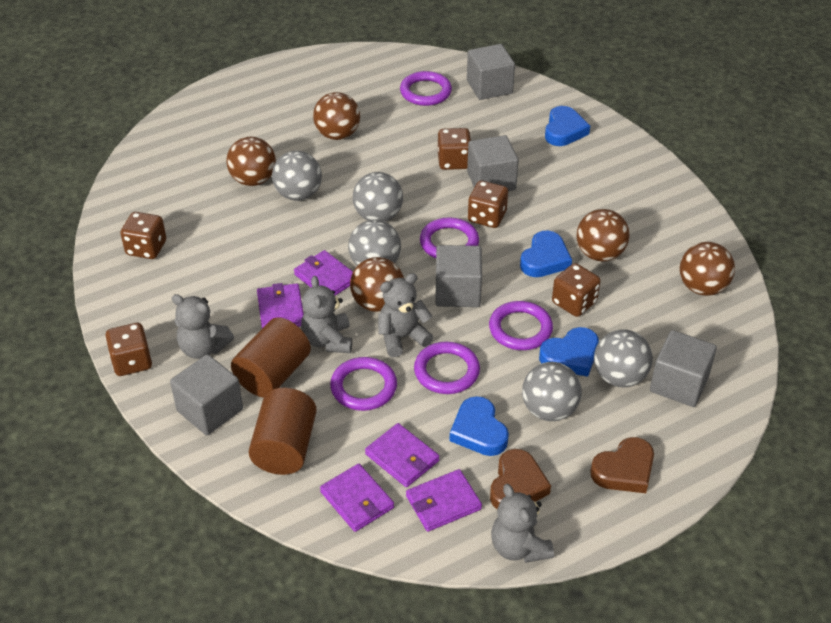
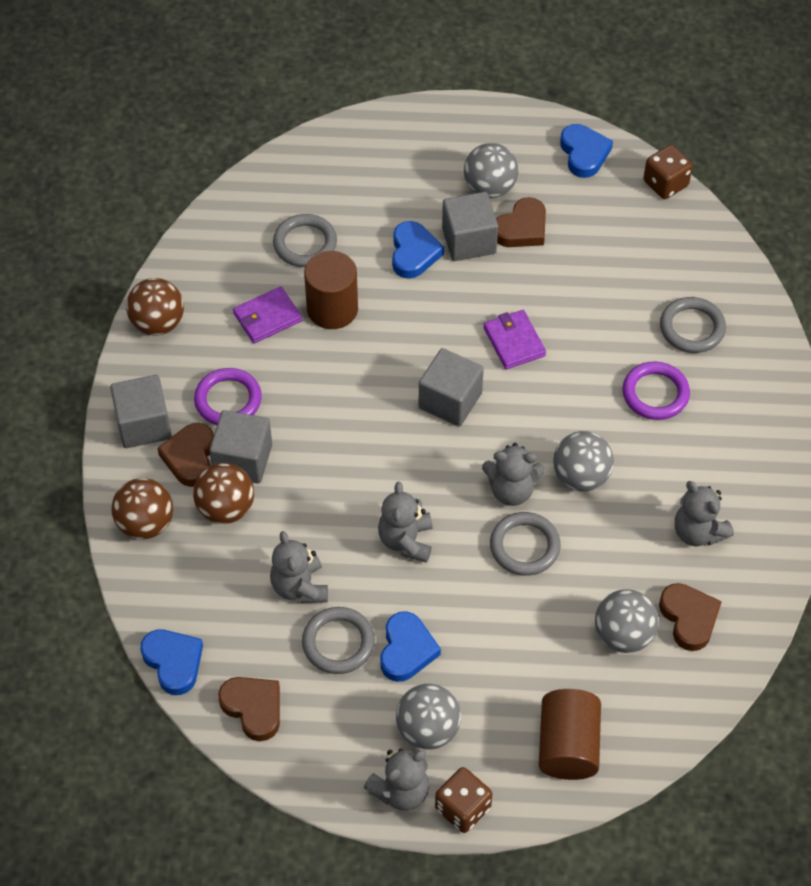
brown ball: [226,137,276,186] [313,92,360,140] [350,257,404,312] [577,209,630,261] [680,242,735,296] = 5 -> [111,478,173,539] [126,278,184,335] [193,463,254,524] = 3
brown dice: [105,323,152,376] [120,212,166,259] [438,128,471,170] [468,181,508,228] [552,263,601,317] = 5 -> [435,767,492,833] [643,145,693,199] = 2
brown heart: [490,449,551,509] [590,437,654,493] = 2 -> [157,423,214,487] [218,677,280,741] [496,197,546,247] [659,583,722,651] = 4
grey ball: [272,151,322,201] [348,220,401,266] [353,172,403,222] [522,362,582,421] [594,329,653,387] = 5 -> [396,684,461,750] [464,143,518,198] [553,431,614,491] [595,589,659,653] = 4
grey cube: [170,354,243,435] [435,245,482,307] [467,44,515,100] [467,135,519,191] [650,330,717,407] = 5 -> [110,375,172,448] [209,410,272,484] [419,348,484,427] [442,192,498,261] = 4
grey ring: none = 0 -> [273,214,337,267] [302,607,375,674] [490,512,561,576] [660,297,726,353] = 4
grey teddy bear: [172,294,234,359] [301,276,352,353] [378,273,433,357] [491,484,554,563] = 4 -> [270,531,328,603] [364,749,430,811] [378,482,433,563] [482,443,545,506] [675,481,734,546] = 5
purple ring: [330,357,397,411] [400,71,452,106] [414,342,480,394] [420,217,479,258] [489,301,553,350] = 5 -> [194,368,262,425] [623,361,690,420] = 2
purple wallet: [257,283,304,328] [294,250,353,296] [320,464,394,532] [365,423,440,487] [406,469,482,532] = 5 -> [233,286,302,343] [483,310,546,369] = 2

